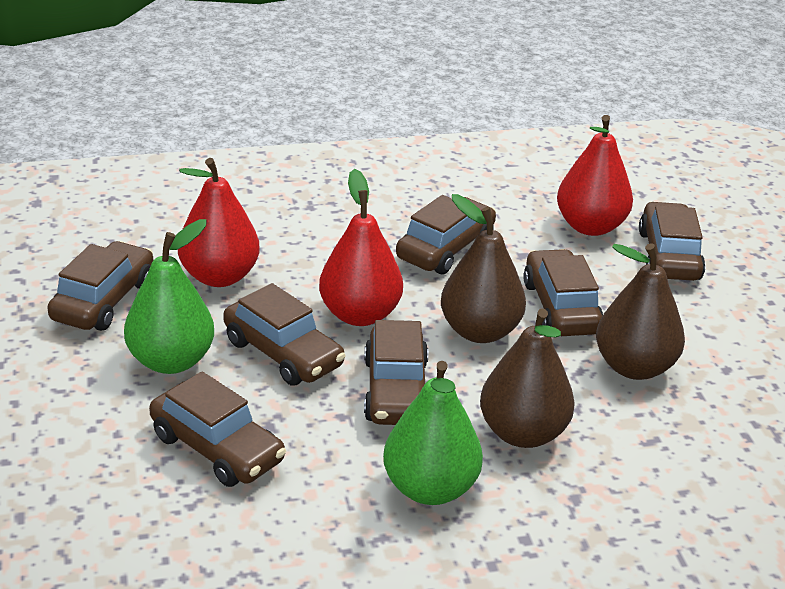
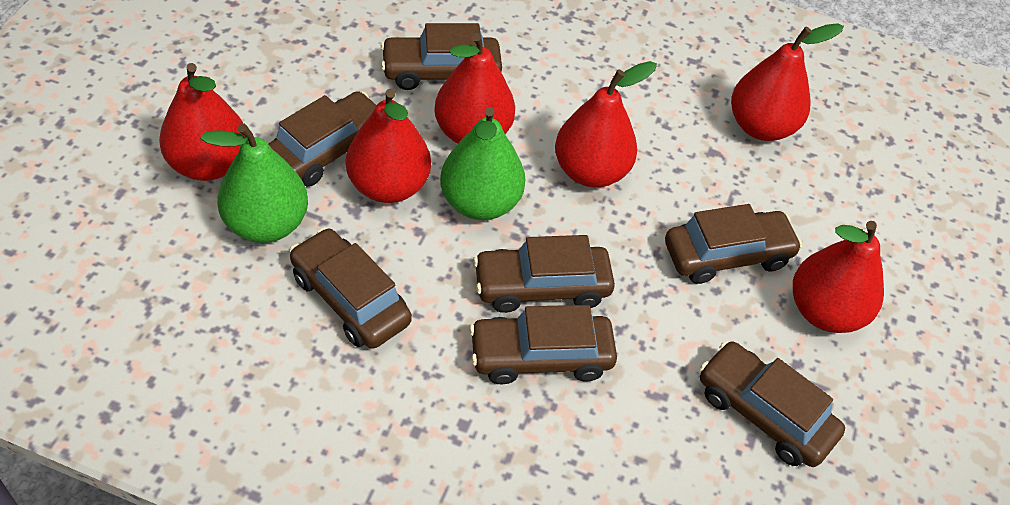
brown pear: [441,194,526,343] [480,309,575,448] [596,243,685,380] = 3 -> none = 0
red pear: [178,158,260,287] [319,169,403,326] [557,115,633,236] = 3 -> [159,63,248,181] [346,89,431,203] [434,33,515,143] [555,61,657,187] [731,23,844,141] [793,221,884,333] = 6

